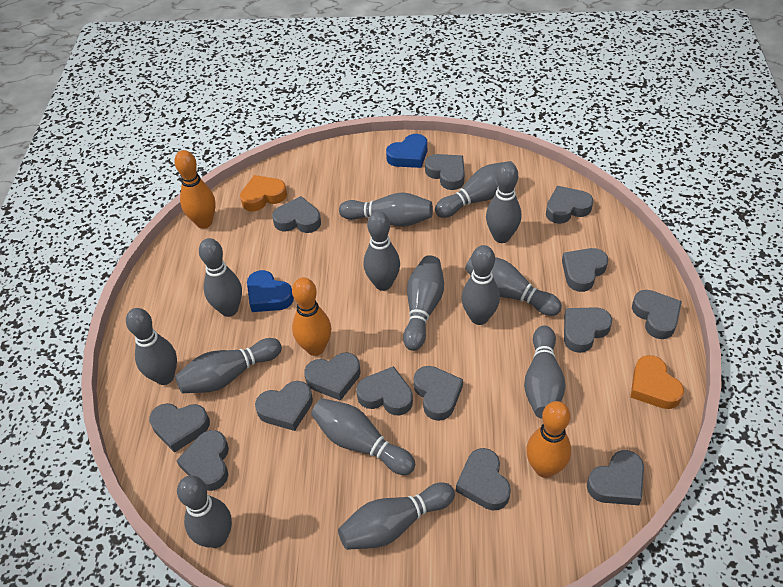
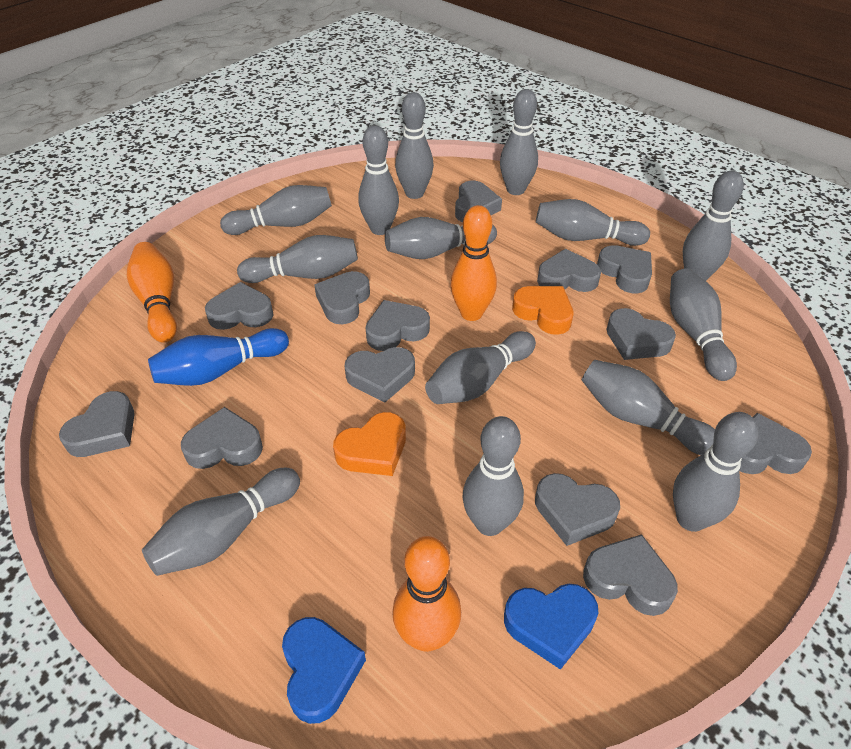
blue bowling pin: none = 0 -> [148,328,289,386] = 1
grey heart: [149,403,210,453] [176,430,229,491] [255,381,313,431] [272,196,321,233] [304,352,361,401] [356,366,413,415] [414,366,463,421] [425,154,465,190] [456,448,511,511] [546,186,593,224] [562,248,608,292] [564,307,612,353] [587,450,644,505] [632,290,682,339] = 14 -> [59,391,135,457] [181,407,263,469] [205,282,274,330] [314,271,370,324] [345,347,415,402] [366,300,430,351] [455,181,502,222] [535,473,620,546] [537,249,601,292] [583,534,678,616] [597,245,652,294] [606,308,676,360] [739,413,812,474] = 13

